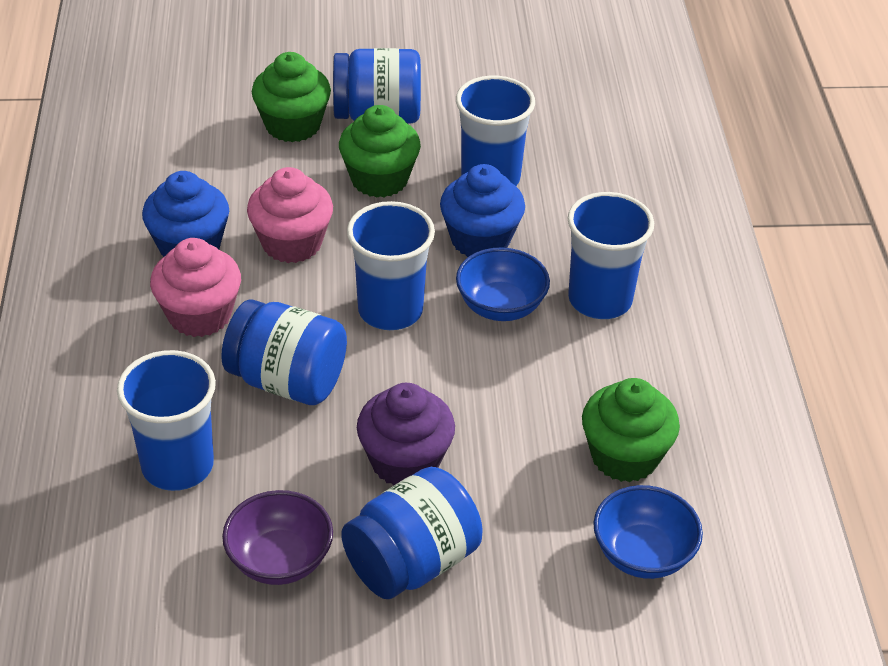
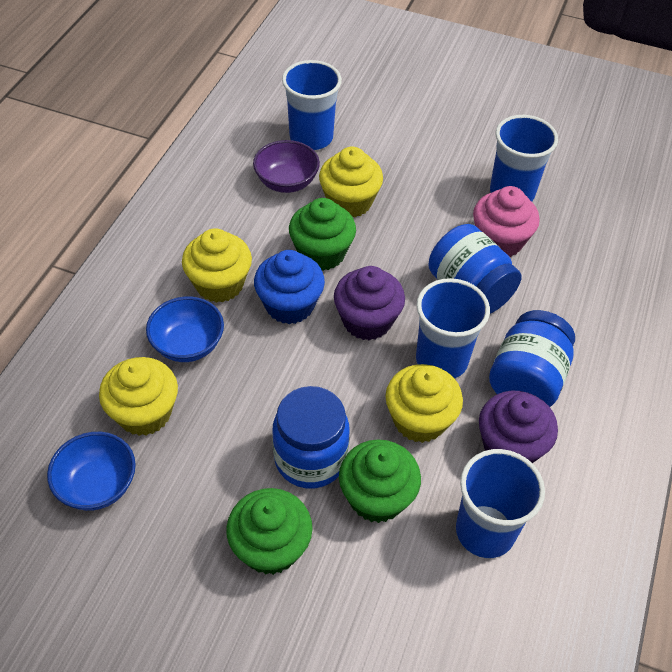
blue cupcake: [142,171,229,257] [440,164,525,257] = 2 -> [254,250,325,324] = 1
pink cupcake: [150,238,241,337] [247,167,333,263] = 2 -> [473,186,540,257] = 1
purple cupcake: [357,383,455,486] = 1 -> [334,266,405,341] [479,391,558,463] = 2
yellow cupcake: none = 0 -> [99,357,178,436] [182,228,252,303] [319,146,383,218] [385,364,463,443] = 4

